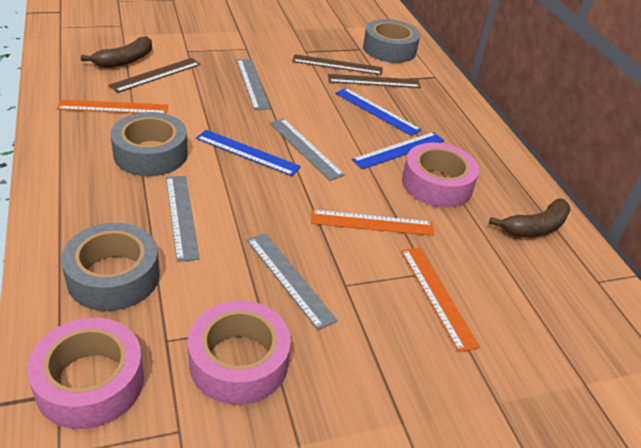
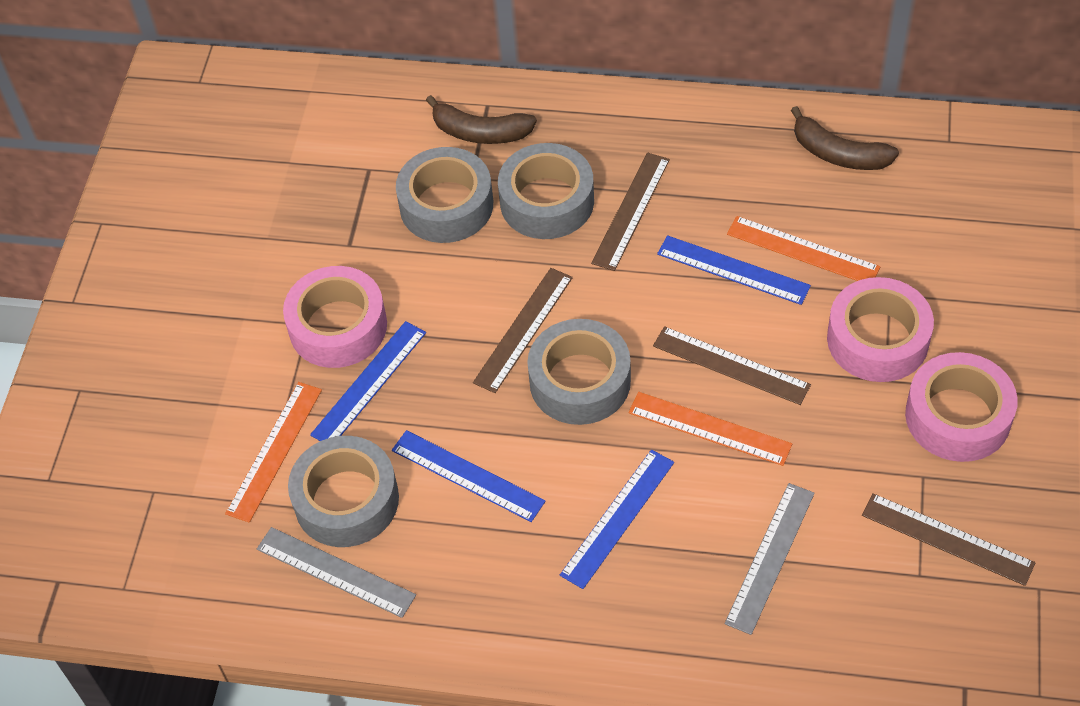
blue ruler: [196,130,301,176] [335,88,422,136] [352,132,444,169] = 3 -> [310,321,426,441] [392,430,546,522] [560,449,674,589] [657,235,811,305] = 4
brown ruler: [108,58,201,93] [292,54,383,75] [328,74,421,88] = 3 -> [473,268,573,393] [591,152,670,271] [653,326,811,405] [862,493,1035,586] = 4
grey ruler: [166,176,200,262] [237,59,271,110] [247,233,338,330] [269,118,345,181] = 4 -> [257,527,416,618] [725,483,815,635] = 2
grey tape: [61,223,160,311] [111,112,188,176] [363,19,420,63] = 3 -> [288,436,399,547] [396,147,493,243] [498,143,594,239] [527,319,631,425] = 4

